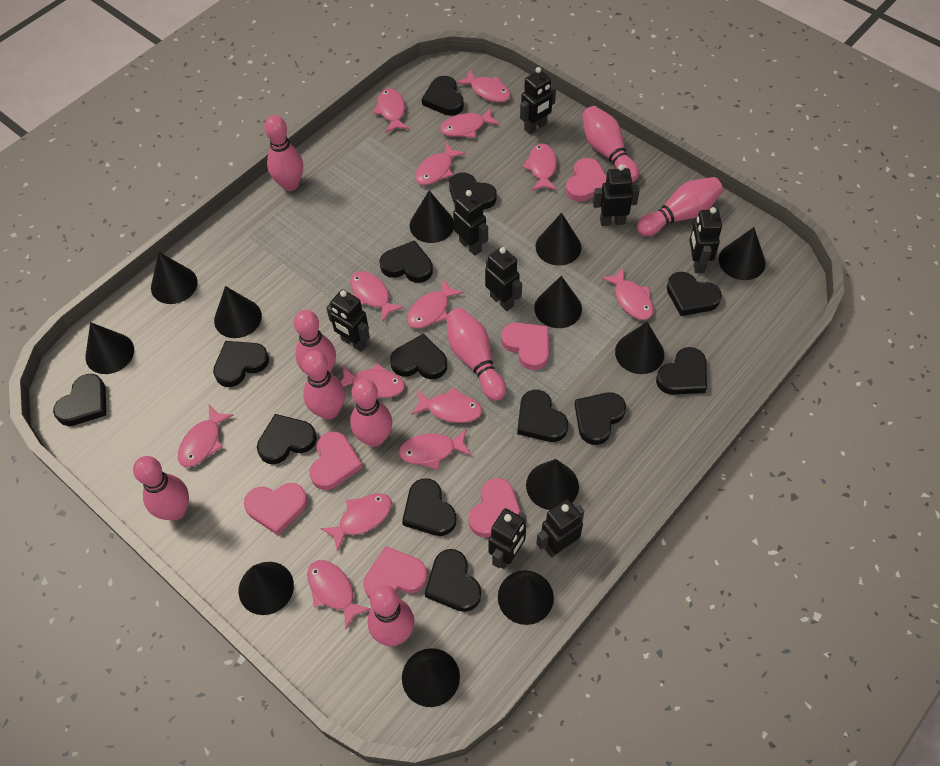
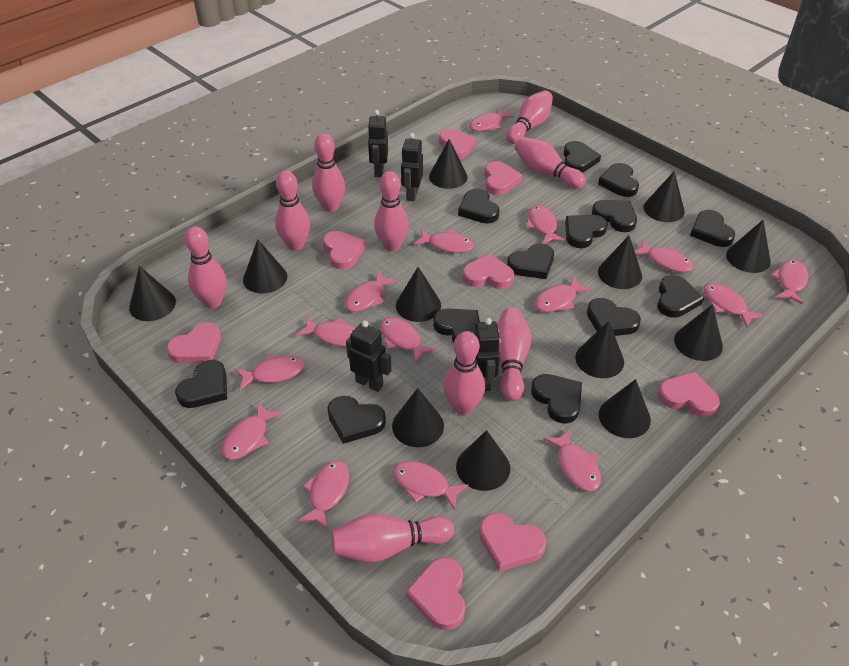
black robot: [326,290,370,352] [453,190,488,256] [485,247,522,311] [488,508,526,569] [520,67,556,134] [536,499,584,558] [593,164,640,226] [689,207,722,273] = 8 -> [346,321,392,392] [368,110,388,177] [401,133,423,201] [475,318,500,391] = 4
pink fish: [178,405,233,467] [307,560,371,630] [320,493,392,552] [340,363,405,398] [350,271,404,322] [373,88,409,133] [398,429,471,470] [407,279,464,328] [411,387,482,423] [415,143,465,185] [440,107,500,138] [456,70,511,102] [523,143,557,191] [601,267,654,320] = 14 -> [221,402,282,460] [235,355,305,390] [296,317,356,346] [298,461,349,529] [345,271,397,312] [380,317,436,364] [392,461,468,510] [414,229,474,253] [469,108,514,131] [526,205,565,244] [535,276,592,312] [544,429,601,491] [635,239,693,272] [703,283,764,328] [771,260,808,304] = 15
pink heart: [244,483,308,535] [309,432,363,490] [364,546,428,598] [469,478,521,537] [501,322,549,370] [566,158,607,202] = 6 -> [166,322,221,363] [323,231,366,270] [406,557,465,630] [439,129,476,160] [462,254,514,289] [479,513,546,572] [484,161,523,195] [658,372,720,418] = 8

